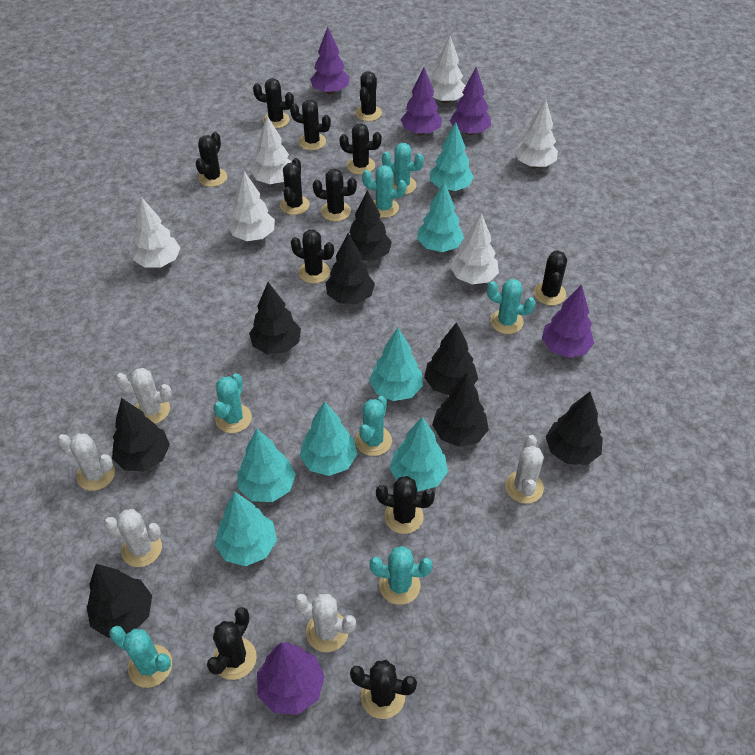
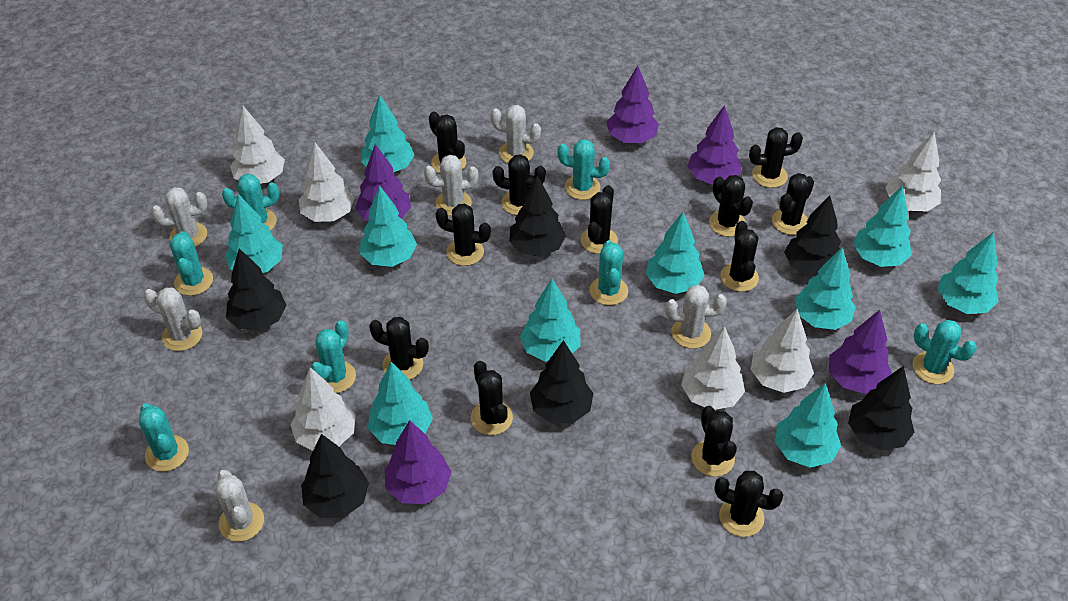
black tree: [87,564,152,638] [112,398,170,471] [249,282,301,354] [325,233,375,304] [349,190,392,261] [424,322,478,395] [432,373,489,447] [546,392,603,465] = 8 -> [226,248,286,331] [301,434,369,518] [509,175,566,256] [530,340,594,423] [784,195,841,276] [848,366,914,450] = 6
turquoise tree: [215,491,277,566] [237,429,296,502] [300,401,357,476] [369,328,423,401] [390,417,448,491] [417,181,464,252] [430,122,474,191] = 7 -> [225,194,283,273] [360,185,417,267] [361,94,415,172] [368,362,433,445] [520,279,580,362] [646,212,704,294] [775,382,841,468] [795,247,855,330] [853,186,912,267] [937,232,999,314] = 10
white cactus: [57,434,115,491] [104,509,162,567] [116,368,172,424] [294,594,356,652] [505,435,544,504] = 5 -> [144,288,202,351] [151,187,207,247] [216,470,264,542] [424,155,479,216] [491,105,541,163] [665,284,727,349] = 6

